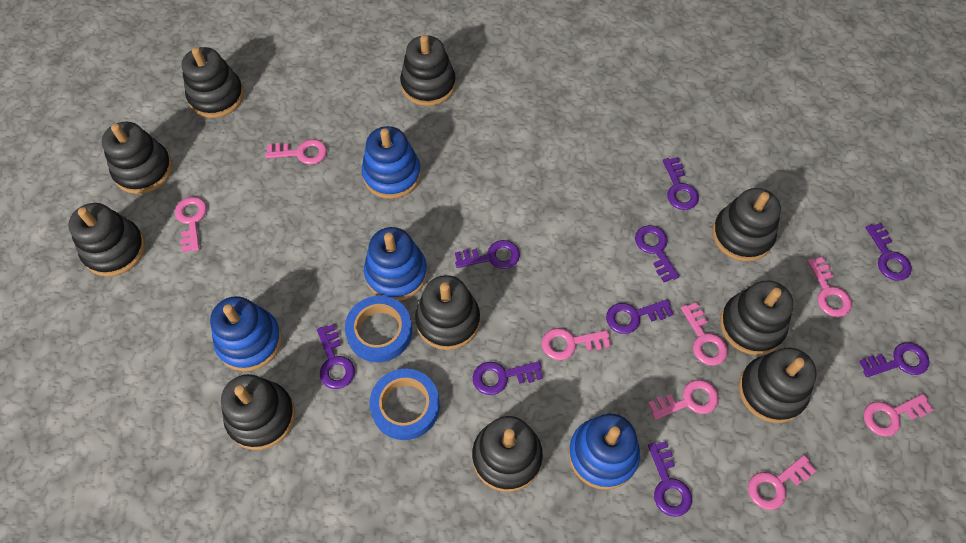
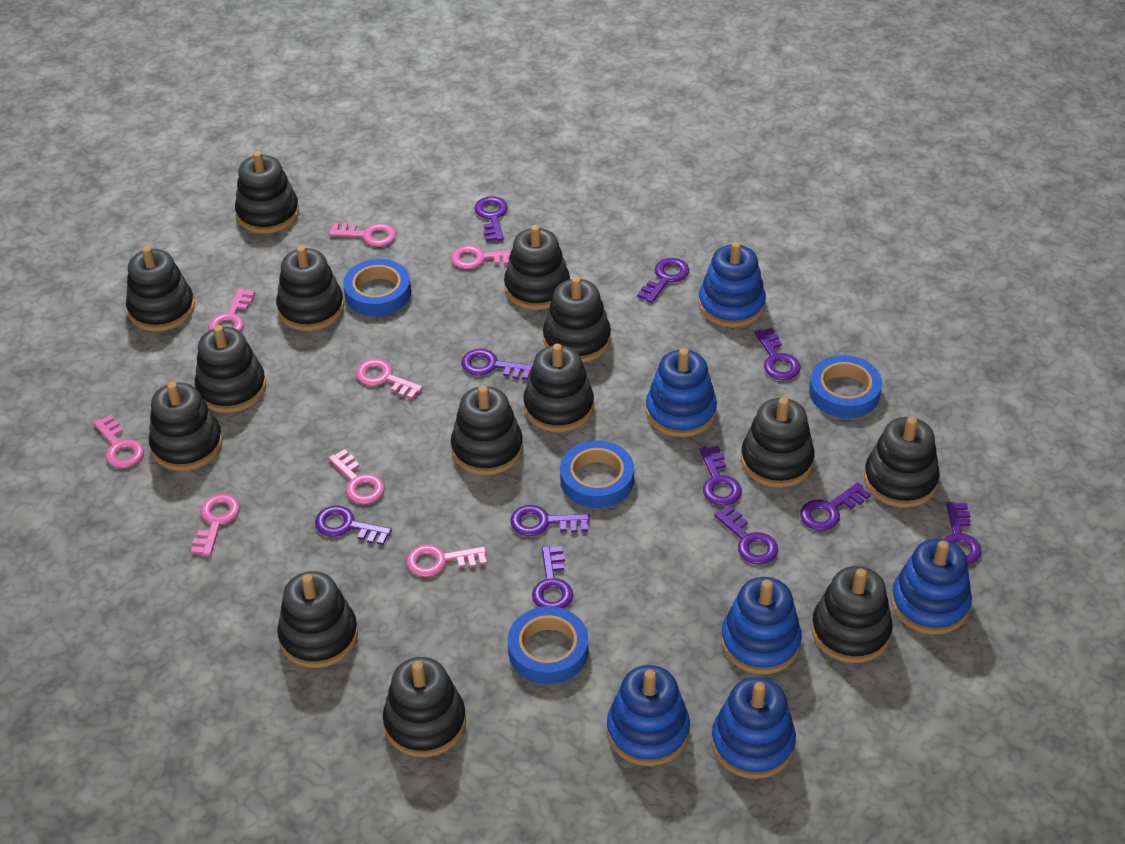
black stacking toy: [68,203,145,277] [102,122,172,194] [182,47,244,118] [221,374,295,450] [400,35,456,106] [415,275,480,350] [472,416,543,492] [712,188,781,261] [720,280,793,355] [738,348,817,423] = 10 -> [126,246,195,332] [149,382,223,471] [195,325,266,413] [235,151,299,234] [276,245,344,331] [277,571,358,668] [383,657,466,757] [451,385,523,475] [504,225,570,310] [523,344,594,432] [543,276,611,363] [741,397,815,488] [811,566,893,663] [864,417,940,508] = 14
blue stacking toy: [210,296,282,371] [362,126,421,199] [364,227,427,301] [568,414,640,490] = 4 -> [607,665,690,766] [646,348,717,437] [698,242,766,328] [712,677,796,779] [721,577,802,674] [891,539,972,635] = 6
blue tape: [345,296,412,363] [370,369,440,440] = 2 -> [343,259,411,316] [508,607,588,684] [560,440,634,508] [809,355,882,418] = 4
purple key: [317,324,355,389] [455,240,520,269] [473,361,543,395] [606,299,674,334] [635,225,680,282] [648,441,692,517] [663,157,699,210] [859,342,929,377] [865,223,912,281] = 9 -> [315,505,392,545] [461,349,533,380] [475,196,508,241] [510,505,590,536] [532,546,573,609] [637,258,689,303] [699,446,742,506] [714,506,778,565] [755,328,801,380] [800,482,871,531] [944,502,982,565] = 11

